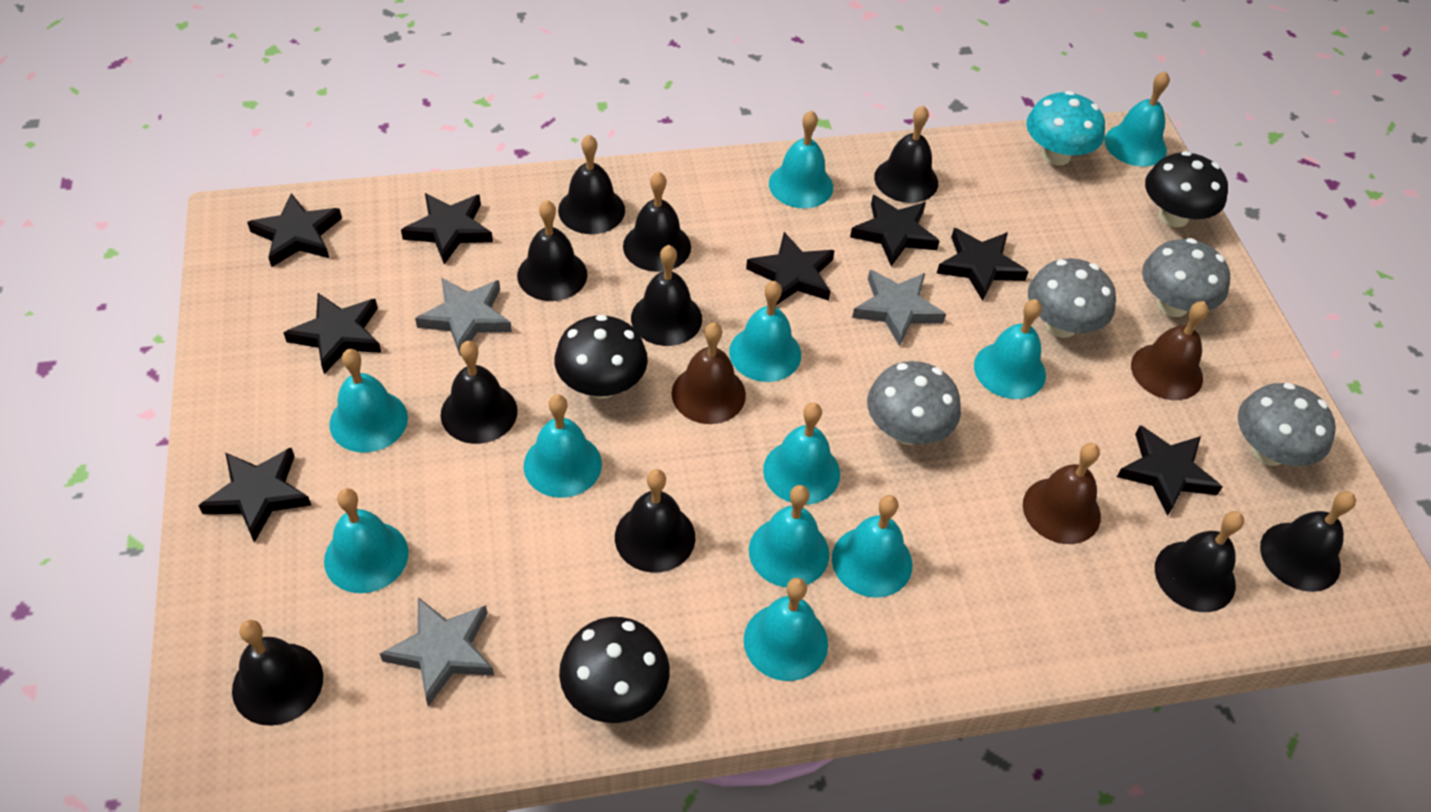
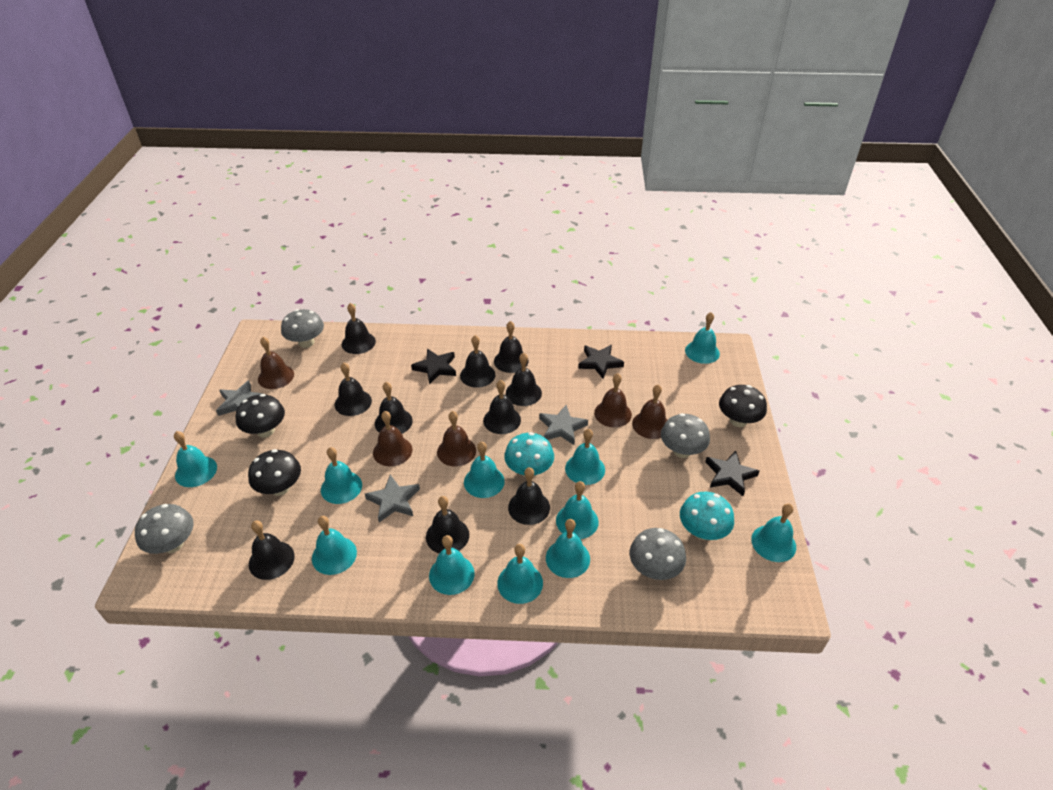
black star: [198,448,311,543] [247,193,342,267] [283,293,381,374] [401,193,493,264] [746,232,835,305] [850,195,939,266] [937,228,1029,301] [1117,425,1223,516] = 8 -> [411,349,456,384] [578,345,624,379] [705,451,759,496] = 3
brown bell: [671,322,746,424] [1023,443,1101,544] [1131,301,1209,400] = 3 -> [258,337,294,389] [373,411,412,466] [437,411,476,467] [594,373,632,427] [632,385,667,439] = 5
turquoise mushroom: [1026,91,1105,165] = 1 -> [504,432,554,477] [680,492,734,540] = 2

